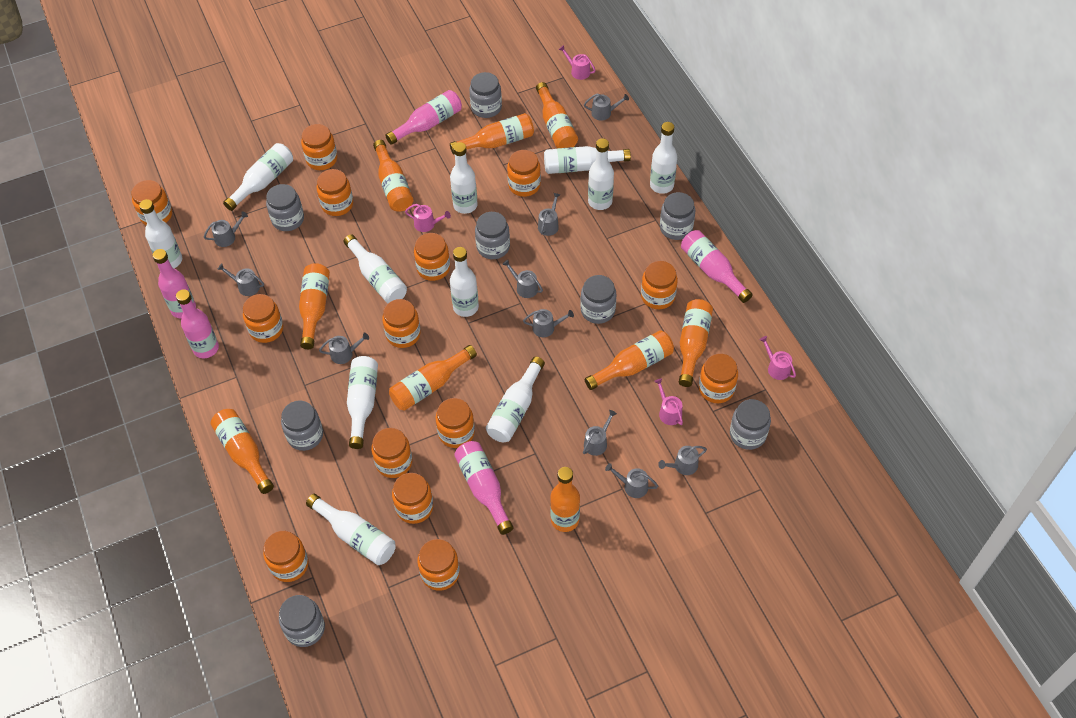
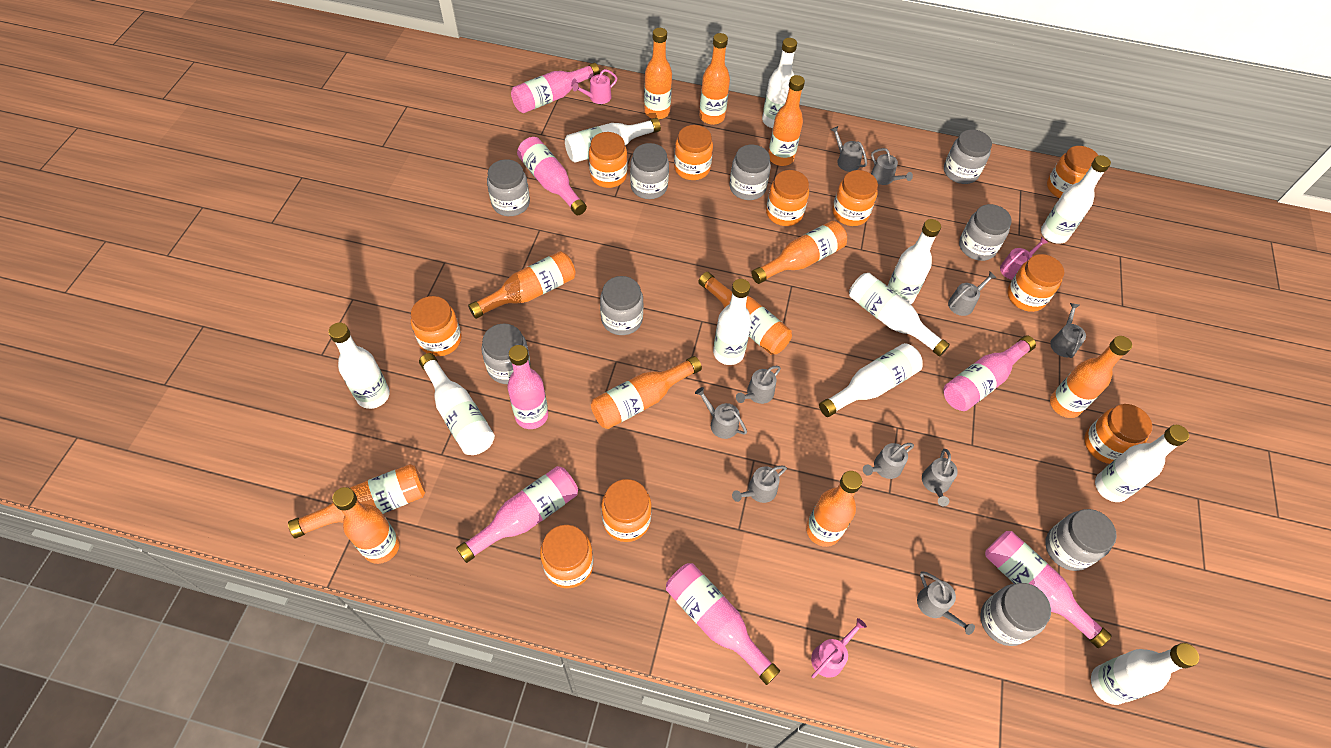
grey jar: [266,184,304,231] [279,595,325,647] [281,401,323,451] [469,72,502,118] [475,212,510,259] [580,275,616,324] [660,192,695,240] [730,399,771,450] = 8 -> [481,324,530,384] [487,159,530,216] [600,276,643,335] [630,143,669,199] [729,145,771,200] [944,129,992,184] [959,204,1012,261] [980,583,1051,646] [1045,509,1117,571] = 9
orange bottle: [211,409,274,494] [299,263,330,349] [373,140,413,211] [389,345,477,411] [450,113,534,154] [536,82,578,148] [550,467,580,532] [585,330,674,390] [679,299,713,387] = 9 -> [288,464,426,538] [332,487,400,564] [468,251,576,319] [591,356,702,429] [644,28,672,120] [698,272,792,355] [699,33,730,125] [751,221,847,284] [768,75,805,166] [806,471,862,547] [1050,336,1132,418] = 11
orange jar: [131,180,172,225] [243,294,284,343] [263,531,309,582] [301,124,337,170] [317,169,353,216] [371,428,412,478] [382,299,421,348] [392,473,433,524] [414,233,450,281] [417,539,460,591] [436,398,475,448] [507,150,541,197] [641,261,678,309] [699,354,738,403] = 14 -> [411,296,462,356] [540,525,594,588] [589,132,627,188] [601,479,652,542] [674,125,713,180] [766,170,809,226] [832,170,878,226] [1007,254,1064,312] [1047,146,1099,198] [1084,404,1153,464] = 10
pink bottle: [152,249,196,318] [176,289,219,358] [385,90,462,145] [454,441,513,535] [681,230,752,303] = 5 -> [456,466,578,563] [507,345,548,429] [511,63,600,113] [517,137,587,215] [666,563,780,685] [944,335,1036,411] [985,531,1112,648] = 7
pink watering can: [405,204,451,232] [559,45,596,80] [654,378,683,425] [759,336,796,380] = 4 -> [573,69,617,104] [811,618,867,678] [1000,237,1048,280] = 3

